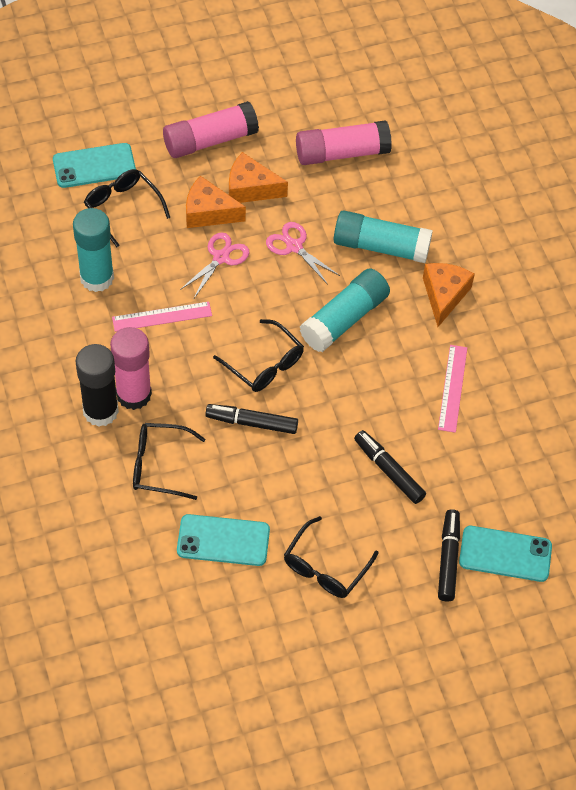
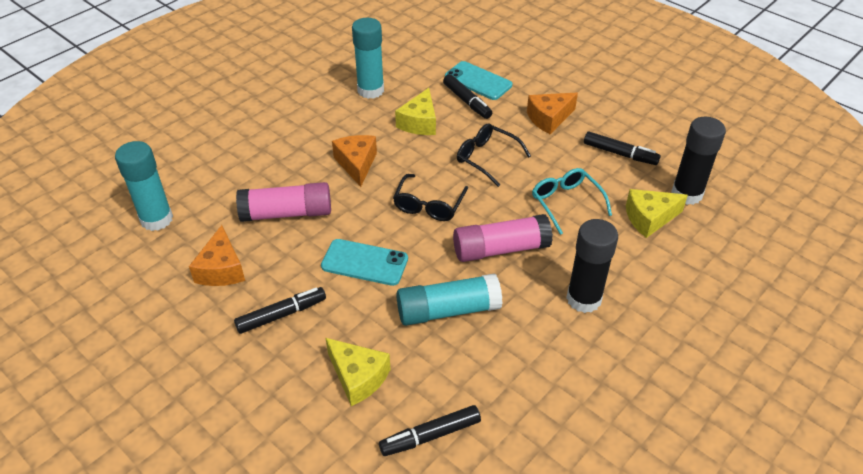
black glasses: [84,169,170,247] [133,423,205,500] [213,319,304,392] [284,516,378,598] = 4 -> [393,174,468,221] [457,123,531,187] = 2
black glue stick: [75,344,119,427] = 1 -> [566,219,618,313] [671,117,726,205] = 2
black marker: [205,404,298,434] [354,430,426,504] [438,509,460,602] = 3 -> [234,287,326,334] [379,405,481,456] [443,74,492,119] [584,132,661,165] = 4
pink glue stick: [110,327,152,410] [163,101,259,158] [296,120,392,165] = 3 -> [236,182,331,222] [453,214,553,262] = 2
pink ruler: [112,301,212,332] [438,345,467,433] = 2 -> none = 0
pink scissors: [180,232,249,298] [266,222,340,285] = 2 -> none = 0
turquoise glasses: none = 0 -> [532,168,612,235] = 1
turquoise phone: [53,143,136,188] [177,514,270,566] [459,526,552,582] = 3 -> [321,239,408,286] [445,61,512,100] = 2
yellow cheese: none = 0 -> [326,338,391,406] [395,88,436,135] [626,189,688,238] = 3

